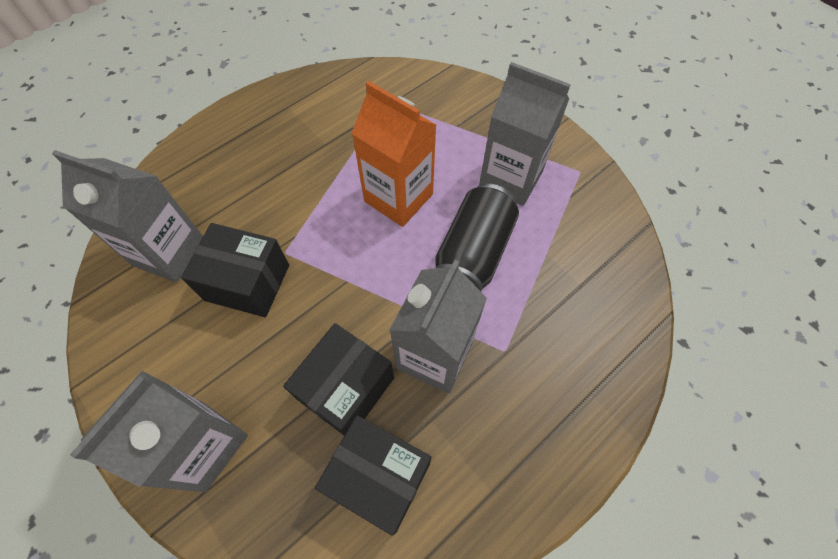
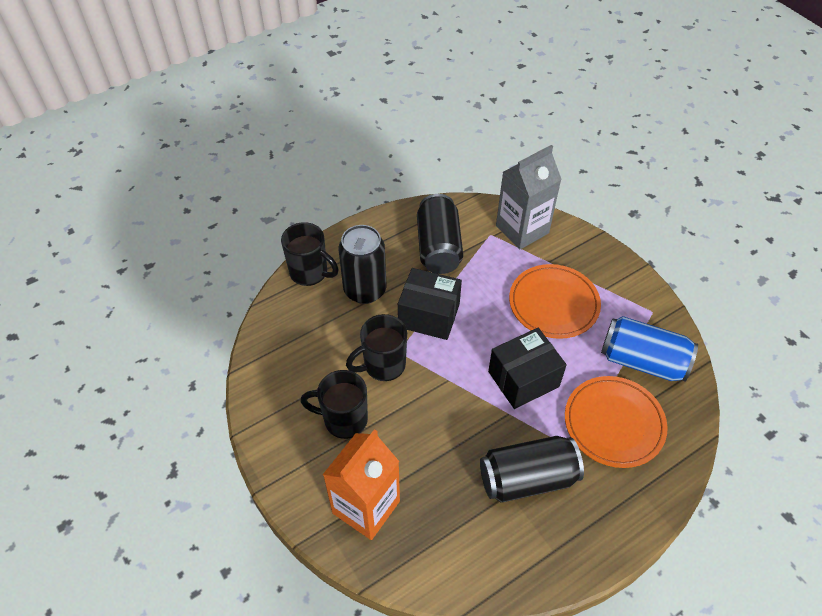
black box: [181,223,289,317] [283,323,394,436] [315,415,431,536] = 3 -> [398,268,462,340] [488,328,567,409] = 2
black can: [435,184,519,291] = 1 -> [339,225,387,304] [417,194,463,274] [480,436,584,503] = 3
black mug: none = 0 -> [281,222,338,286] [300,370,368,439] [346,314,407,381] = 3
blue can: none = 0 -> [601,316,698,382] = 1
grey carton: [52,150,203,282] [70,371,248,492] [390,260,487,394] [479,62,571,206] = 4 -> [496,145,562,249] = 1
orange plate: none = 0 -> [509,264,601,339] [565,376,668,468] = 2

